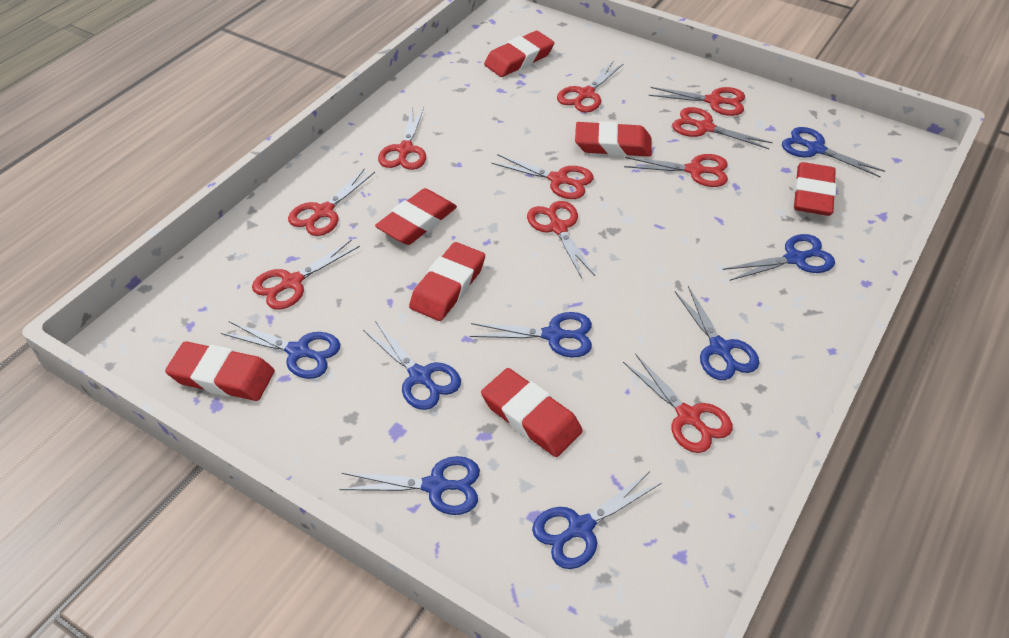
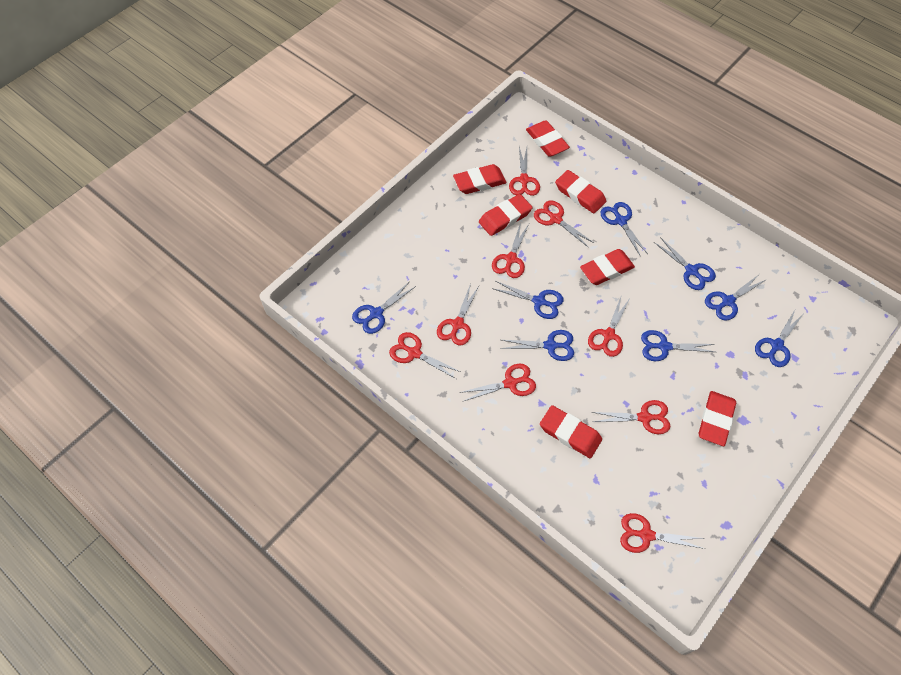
red scissors: [252,239,360,310] [288,168,375,236] [378,107,426,170] [491,154,594,199] [527,201,595,279] [557,62,624,113] [623,353,733,453] [624,154,728,187] [649,87,745,116] [672,107,773,149] = 10 -> [389,332,461,379] [437,284,479,345] [460,363,536,401] [492,222,529,278] [509,147,540,196] [534,201,594,248] [588,297,630,357] [591,400,670,434] [620,513,705,553] = 9

